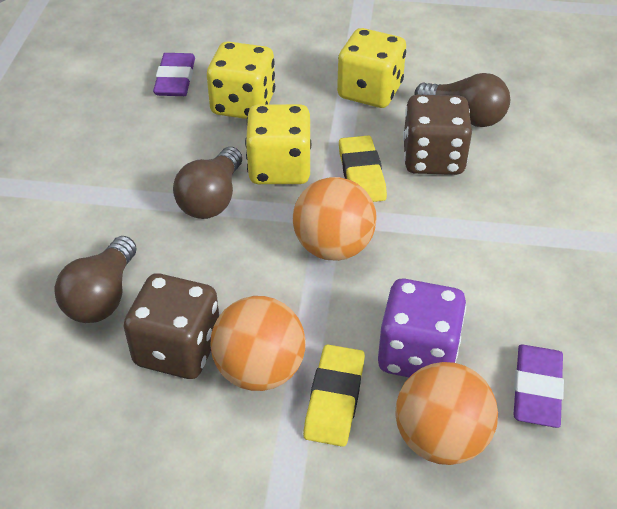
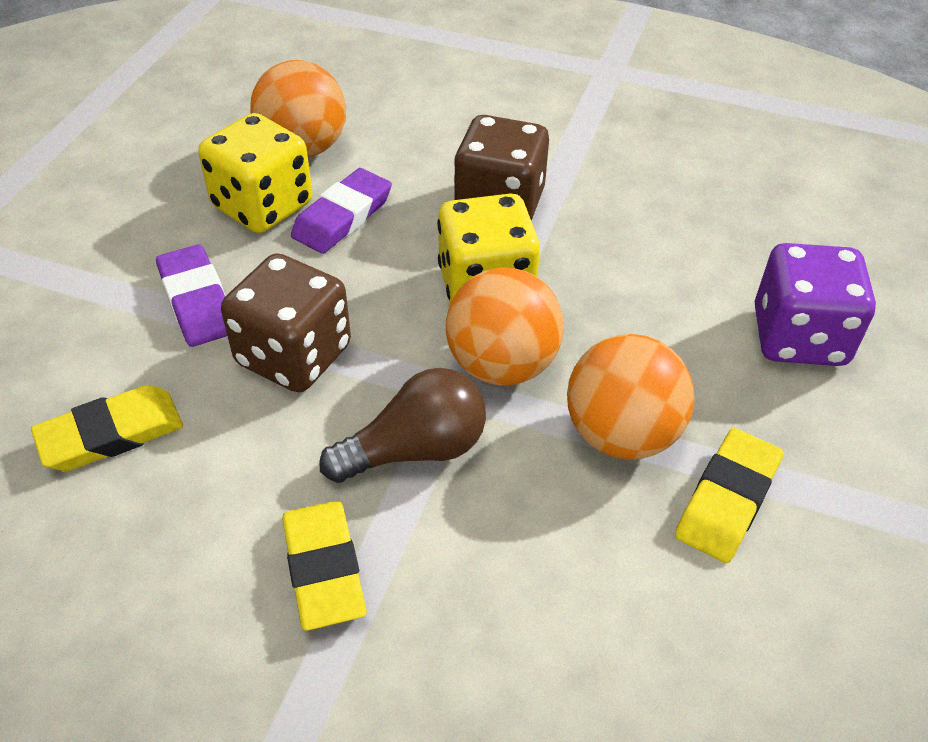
brown light bulb: [55,236,136,323] [173,147,242,219] [415,73,510,127] = 3 -> [319,368,486,483] = 1
yellow dice: [207,41,275,119] [245,104,311,184] [337,28,406,108] = 3 -> [198,113,312,233] [437,194,540,303] = 2
yellow eraser: [303,344,365,447] [339,135,387,202] = 2 -> [31,385,183,471] [282,501,367,631] [675,428,783,563] = 3

